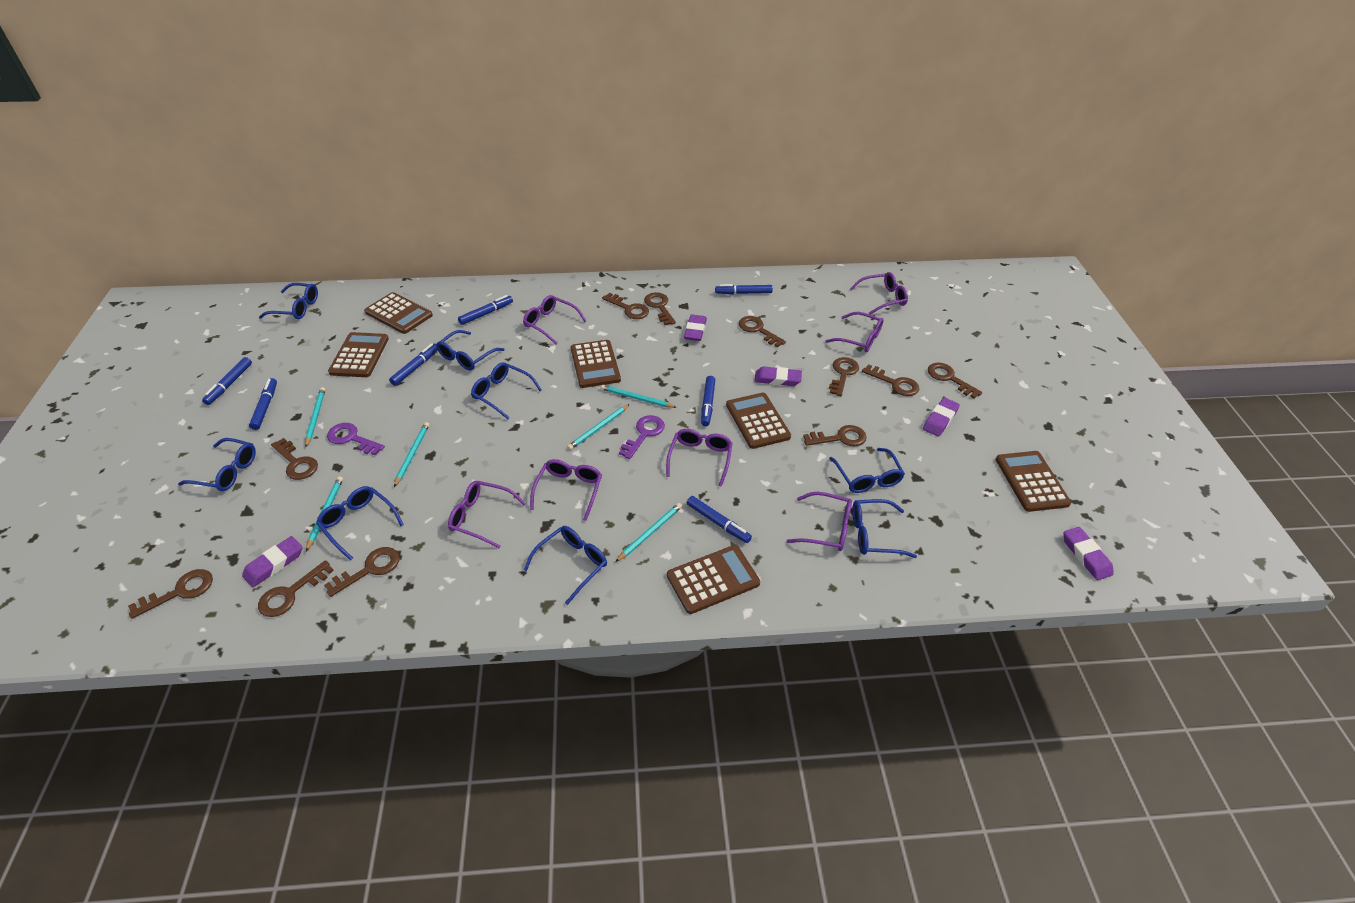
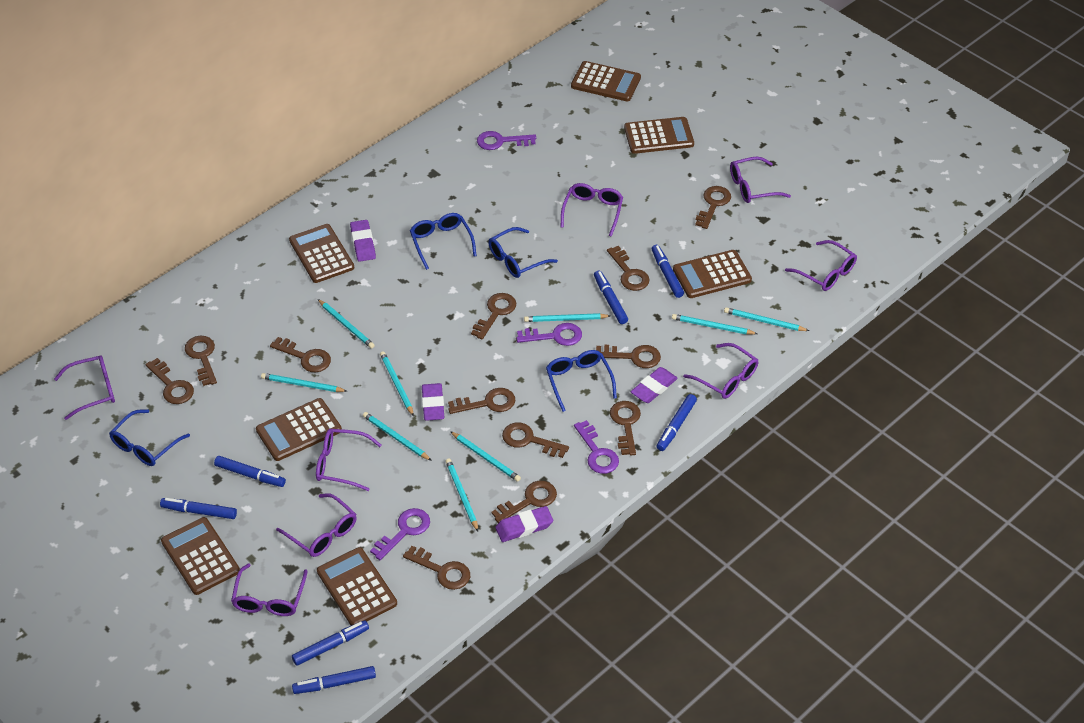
blue glasses: [178,438,256,491] [259,283,318,319] [316,486,404,561] [436,330,505,370] [471,362,542,419] [524,526,607,605] [829,448,905,493] [852,499,917,558] = 8 -> [109,409,190,466] [410,213,477,270] [489,227,558,278] [546,350,617,412] = 4
brown calculator: [328,332,389,377] [364,292,433,334] [571,340,621,388] [667,545,760,614] [726,393,791,449] [996,451,1071,512] = 6 -> [161,517,240,595] [256,398,342,461] [289,224,354,283] [317,547,397,625] [571,61,641,102] [624,117,694,154] [673,250,752,298] = 7
brown key: [128,569,213,619] [258,560,334,617] [271,438,318,480] [324,547,399,597] [602,293,649,319] [644,292,676,325] [739,316,786,347] [803,425,867,447] [829,357,859,396] [862,364,919,396] [928,363,982,398] = 11 -> [145,358,194,404] [185,336,217,386] [270,337,331,372] [403,546,470,590] [448,388,515,414] [471,293,516,339] [491,481,557,523] [502,422,569,458] [596,345,661,368] [607,246,650,291] [610,401,641,455] [695,186,731,229] = 12
purple eraser: [242,536,302,587] [684,314,707,341] [754,366,802,386] [923,398,960,437] [1063,527,1114,580] = 5 -> [350,220,376,262] [422,383,445,421] [495,506,553,542] [631,367,678,403] = 4
purple glasses: [448,481,526,548] [523,295,586,345] [530,459,602,521] [666,429,733,487] [787,492,852,551] [825,312,884,352] [850,272,908,315] = 7 -> [54,355,115,420] [231,563,308,616] [276,493,357,557] [316,429,382,491] [561,183,623,237] [683,343,758,399] [730,157,791,203] [785,240,857,291] = 8
purple key: [327,423,385,455] [619,415,665,459] = 2 -> [370,508,430,560] [477,131,536,150] [516,323,582,346] [574,420,619,474] = 4
turquoise pencil: [305,387,325,447] [306,476,343,551] [394,422,429,487] [567,404,630,450] [601,385,677,408] [615,503,682,562] = 6 -> [261,373,347,392] [318,299,375,348] [363,412,432,461] [380,351,414,416] [445,458,478,531] [450,431,521,482] [524,313,611,322] [672,314,757,335] [724,307,809,331] = 9

